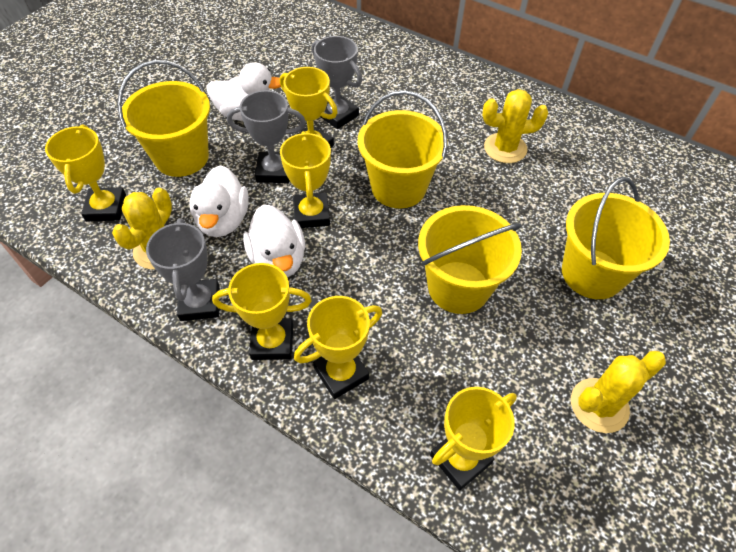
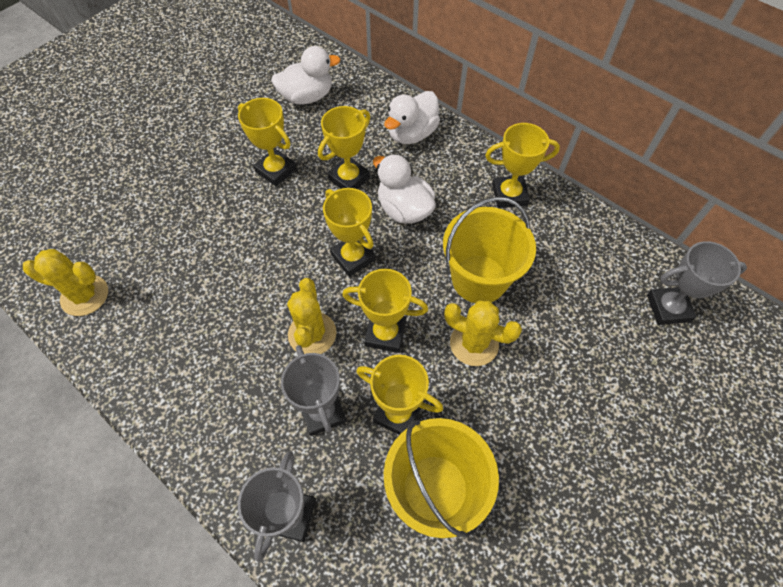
yellow bucket: [117,60,210,177] [358,90,448,208] [418,205,522,314] [562,177,670,299] = 4 -> [384,418,499,538] [443,197,536,303] = 2

